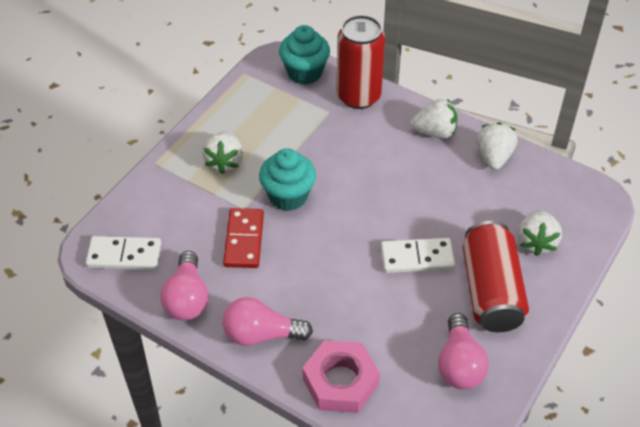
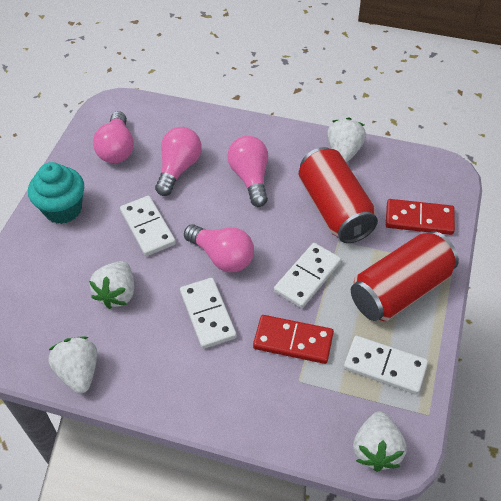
pink light bulb: [161,251,209,321] [223,297,313,346] [438,313,489,389] = 3 -> [93,111,134,163] [155,127,202,196] [184,224,254,272] [227,136,268,207] = 4
pink nut: [302,340,380,413] = 1 -> none = 0
red domino: [223,208,264,268] = 1 -> [253,315,334,364] [386,199,455,235] = 2
turquoise cupcake: [259,148,316,211] [279,25,330,85] = 2 -> [28,162,84,224] = 1
white domino: [86,236,161,270] [381,238,455,273] = 2 -> [120,196,176,256] [180,278,237,349] [274,243,341,308] [344,336,428,395] = 4

